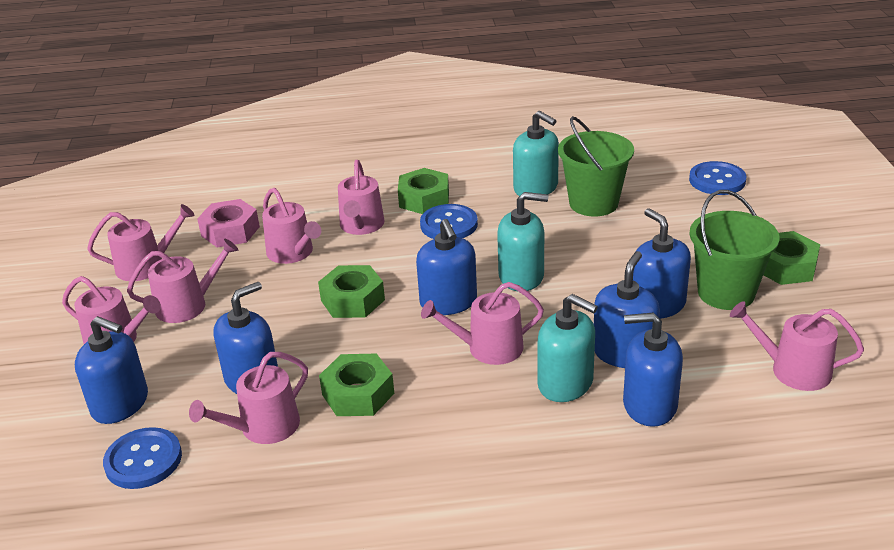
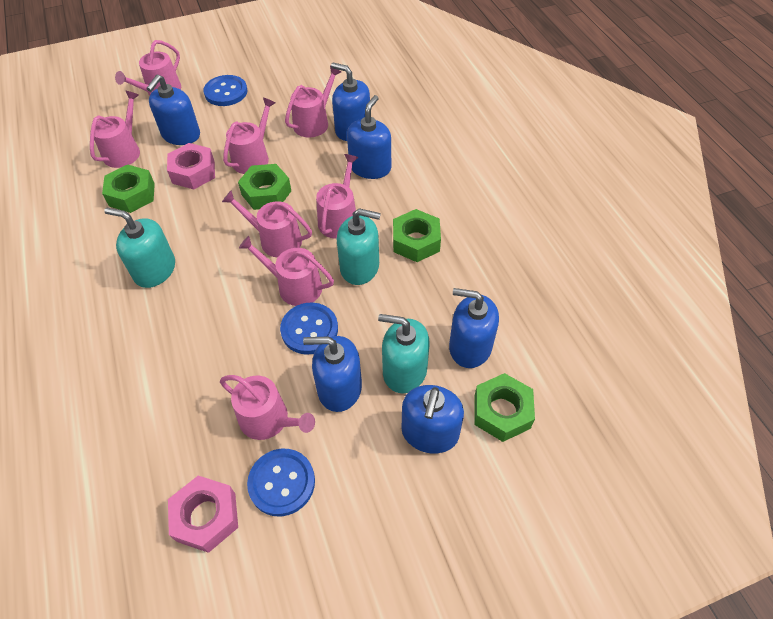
green bucket: [558,116,634,216] [689,190,779,310] = 2 -> none = 0
pink nut: [197,199,260,247] = 1 -> [167,143,215,189] [168,476,238,553] = 2

